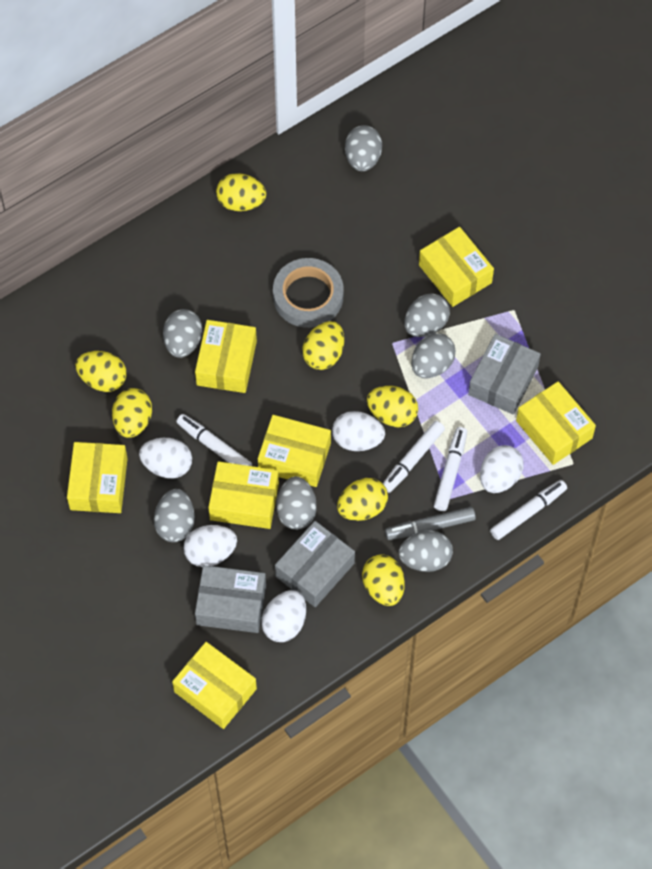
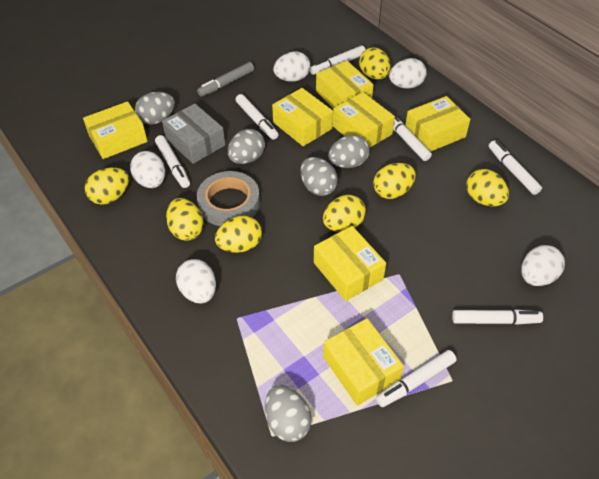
grey box: [195,565,266,633] [275,521,355,607] [468,334,541,415] = 3 -> [162,104,225,164] = 1
grey egg: [154,489,195,542] [163,309,202,358] [276,476,316,530] [345,125,382,171] [398,531,453,572] [404,293,450,337] [411,333,456,378] = 7 -> [135,92,175,125] [228,129,265,164] [265,385,312,442] [300,157,338,196] [329,135,370,168] = 5
white marker: [176,414,252,466] [383,421,445,493] [434,427,467,511] [490,480,567,540] = 4 -> [155,135,190,188] [236,94,279,140] [310,46,366,75] [376,350,457,407] [390,112,432,161] [452,309,543,325] [489,140,542,195] = 7

